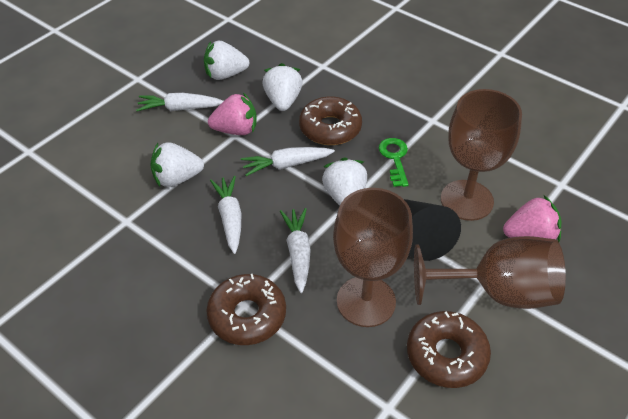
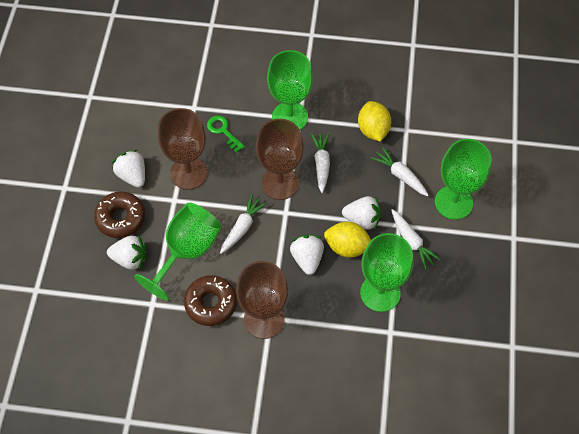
black cone: [404,199,461,261] = 1 -> none = 0
brown donut: [206,274,286,345] [299,96,362,145] [407,311,491,388] = 3 -> [94,191,145,238] [184,275,237,326] = 2
green goblet: none = 0 -> [134,203,221,300] [267,50,313,130] [360,233,413,312] [435,139,492,220] = 4
pink strawberry: [208,92,257,135] [503,195,561,242] = 2 -> none = 0
yellow lemon: none = 0 -> [324,222,371,258] [358,101,391,142] = 2

